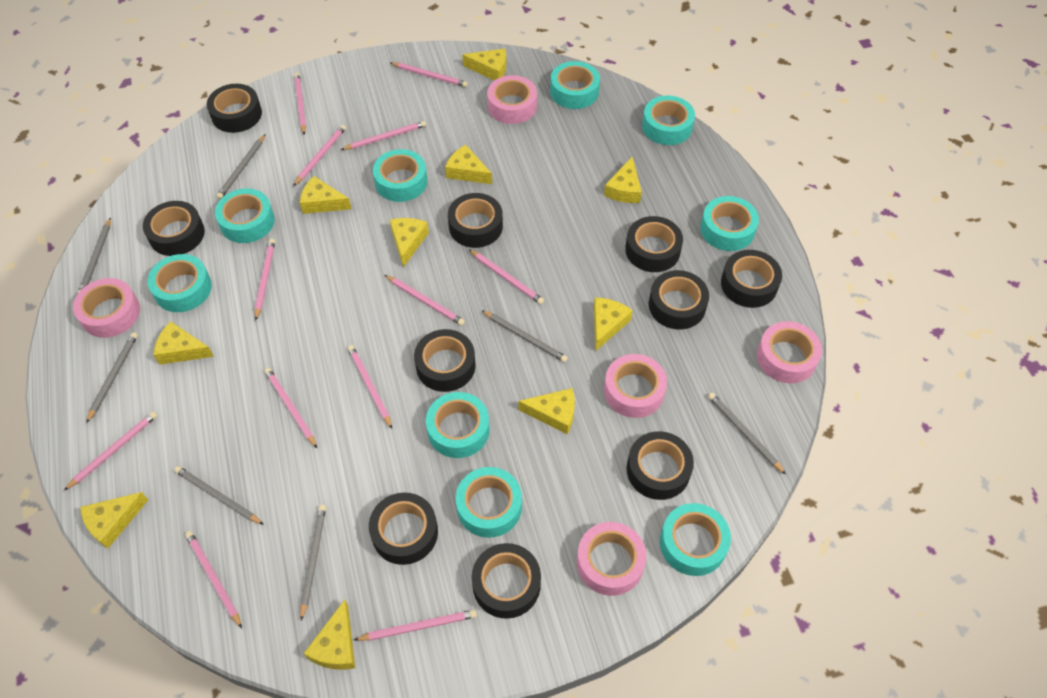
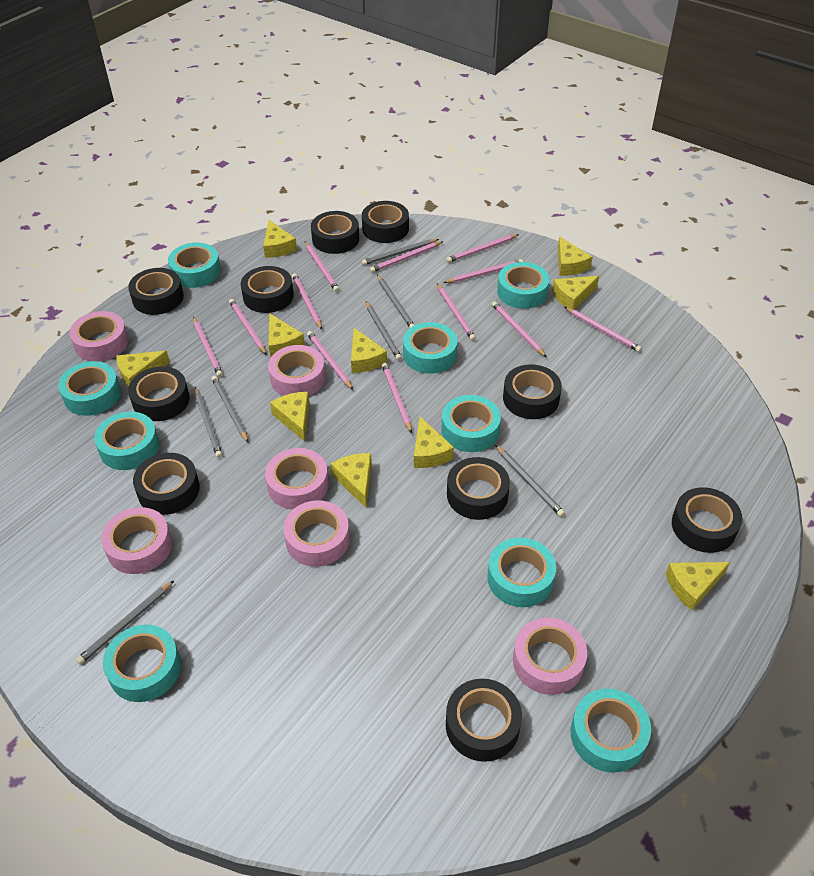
pink tape: [73,278,140,338] [487,75,537,124] [577,522,647,596] [604,354,667,418] [757,321,822,383] = 5 -> [69,311,129,361] [101,507,172,574] [265,448,329,510] [268,345,325,396] [283,500,350,567] [513,618,587,695] = 6

